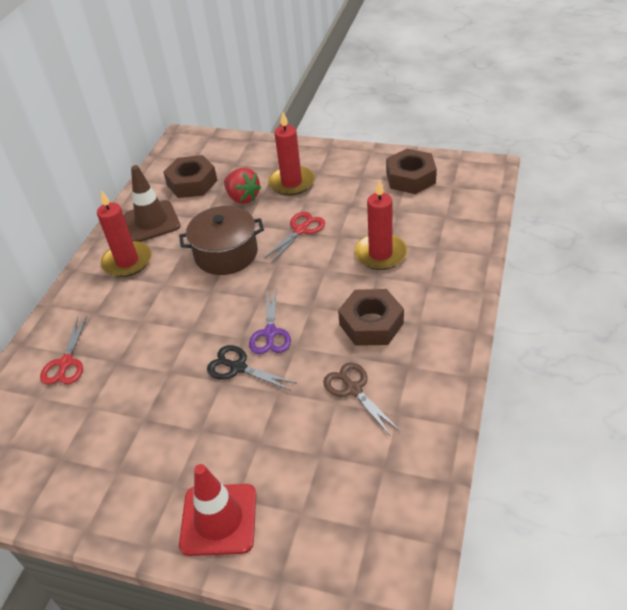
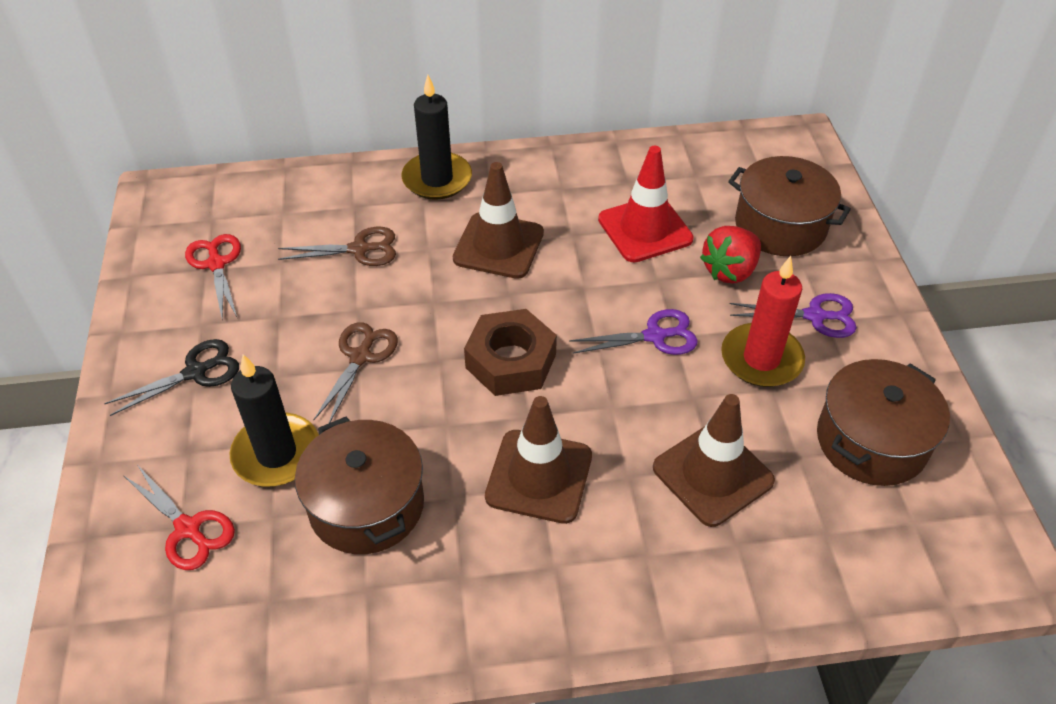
black candle: none = 0 -> [230,354,319,486] [401,75,472,199] = 2
brown nut: [163,155,217,198] [338,289,404,346] [386,149,437,194] = 3 -> [464,309,557,396] = 1
brown pot: [179,206,264,275] = 1 -> [295,417,424,554] [728,156,851,256] [817,359,950,486] = 3
brown scissors: [323,362,400,437] = 1 -> [278,227,396,266] [314,322,398,423] = 2
brown traffic cone: [124,165,181,242] = 1 -> [453,162,544,279] [485,396,592,524] [653,394,775,527] = 3
purple scissors: [249,290,291,354] = 1 -> [569,309,698,355] [730,293,857,338] = 2
red candle: [97,190,152,277] [268,112,315,196] [354,179,407,270] = 3 -> [721,256,805,387] = 1

